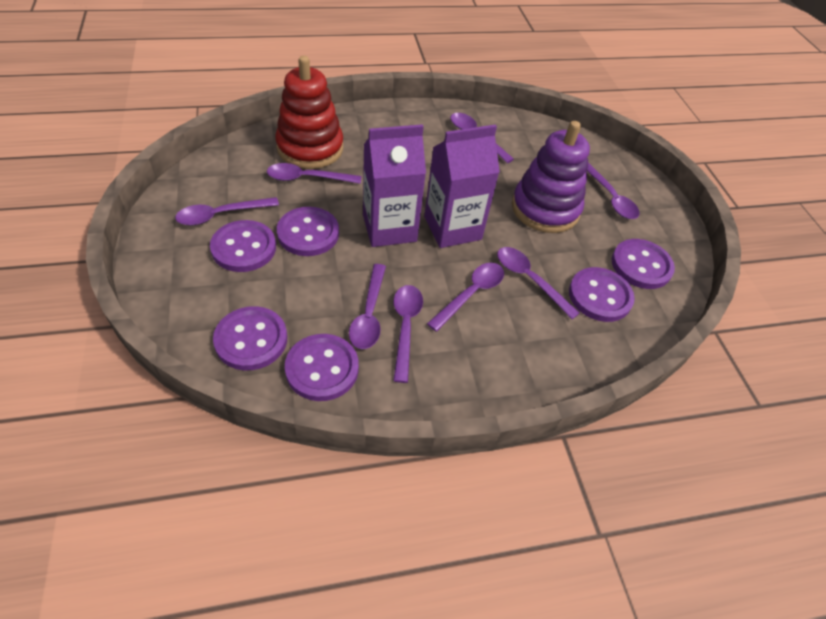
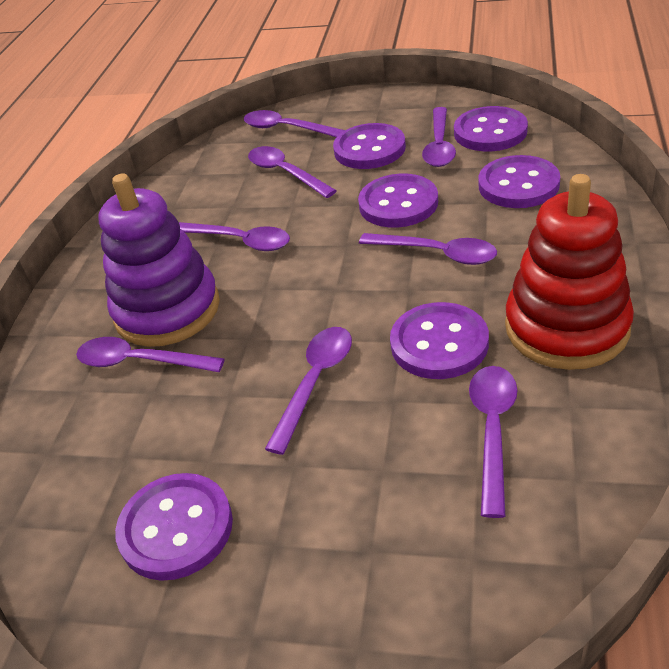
purple carton: [363,124,426,247] [424,124,500,248] = 2 -> none = 0

